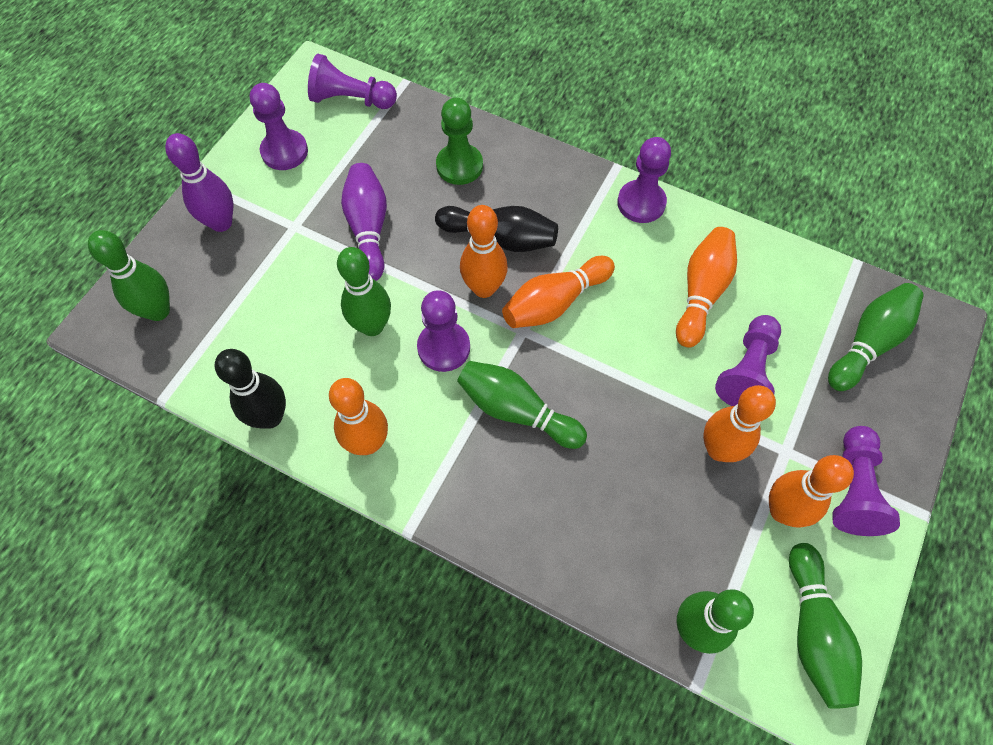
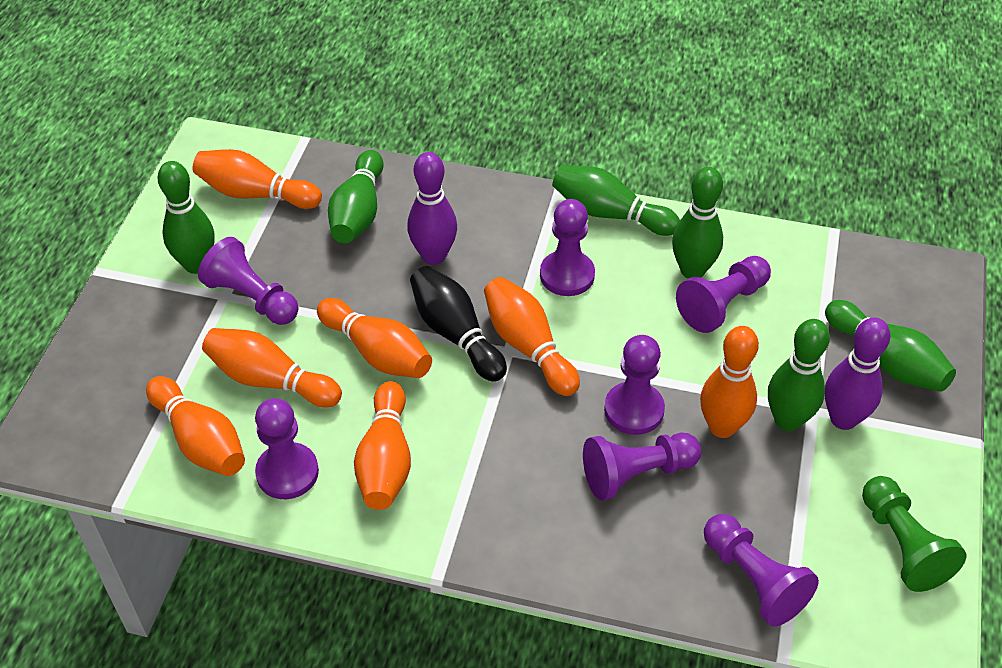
black bowling pin: [215,349,286,429] [435,206,558,252] = 2 -> [410,266,507,382] = 1
orange bowling pin: [329,378,388,455] [460,205,508,298] [502,256,615,328] [676,227,737,348] [703,385,776,462] [769,455,854,528] = 6 -> [146,376,245,476] [193,149,322,209] [202,328,342,408] [317,298,432,378] [354,381,411,510] [484,277,580,396] [700,326,759,438] = 7
purple pawn: [250,83,308,170] [308,54,397,109] [417,290,470,372] [617,137,671,223] [715,315,781,406] [832,426,900,536] = 6 -> [198,237,298,325] [255,398,319,499] [540,199,595,296] [583,433,701,500] [604,335,665,435] [676,256,771,333] [704,514,819,627] = 7

